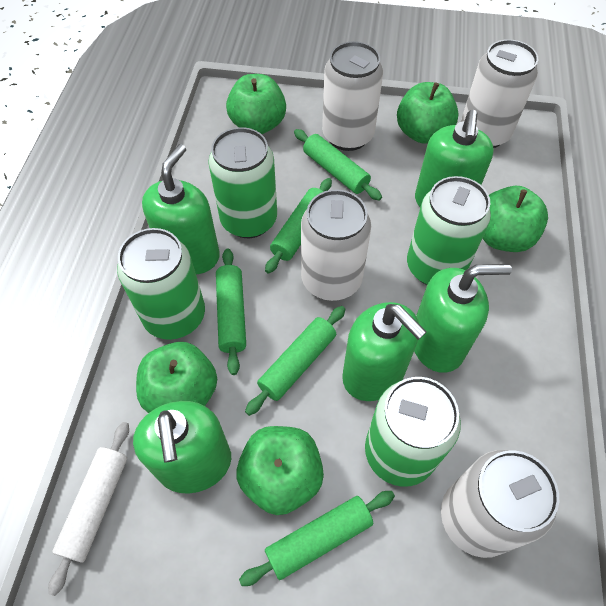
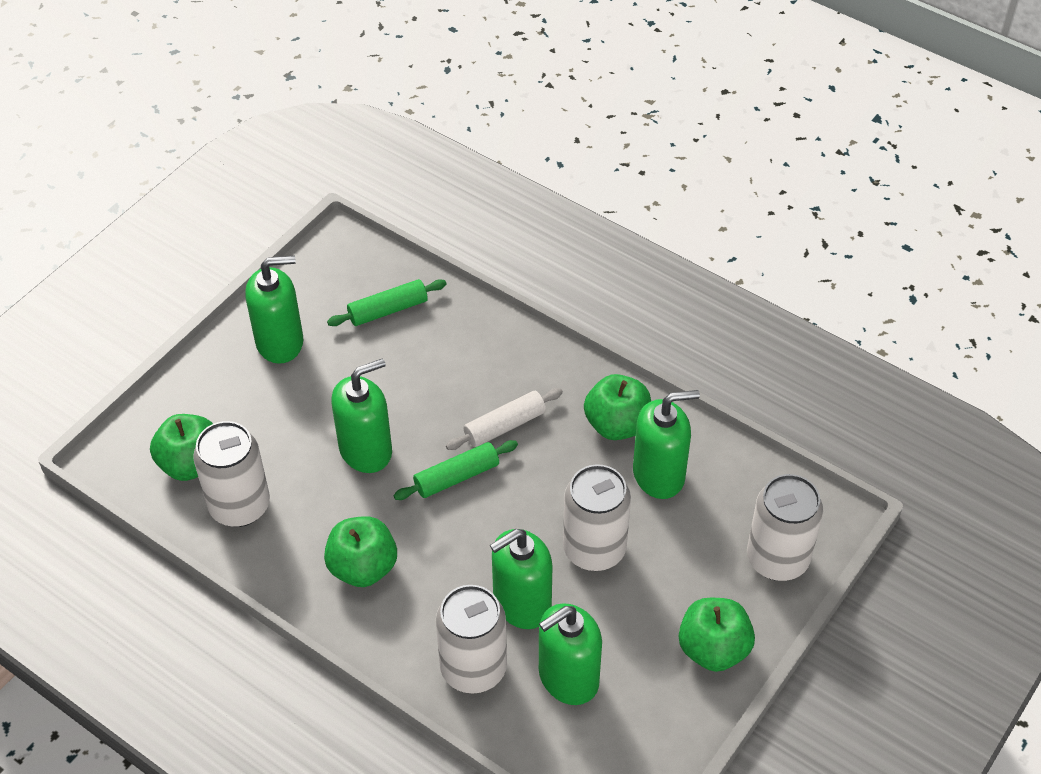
green apple: [136,342,217,413] [226,74,286,134] [237,426,324,515] [397,82,459,144] [483,186,548,252] = 5 -> [150,414,213,481] [324,516,397,587] [584,374,651,440] [679,598,755,672] = 4
green can: [117,228,205,340] [208,127,277,238] [365,377,461,487] [407,176,491,285] = 4 -> none = 0
green rolling pin: [216,248,246,375] [239,491,395,586] [245,306,345,416] [265,178,332,274] [294,129,382,201] = 5 -> [327,279,447,326] [393,440,518,500] = 2

